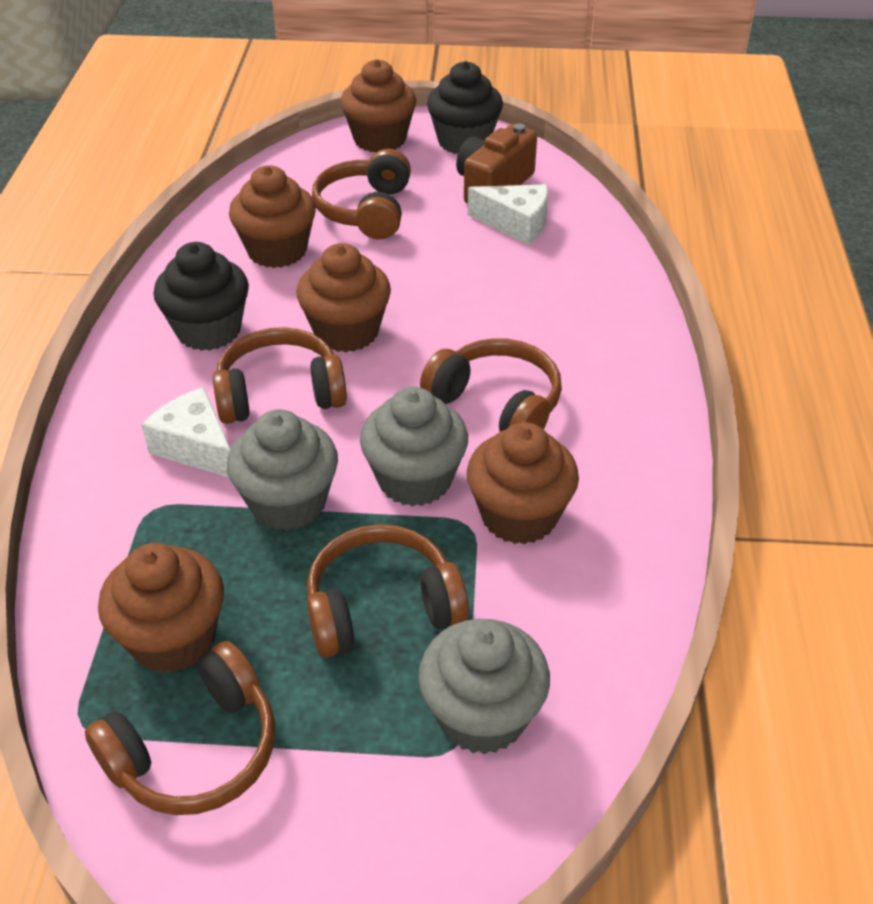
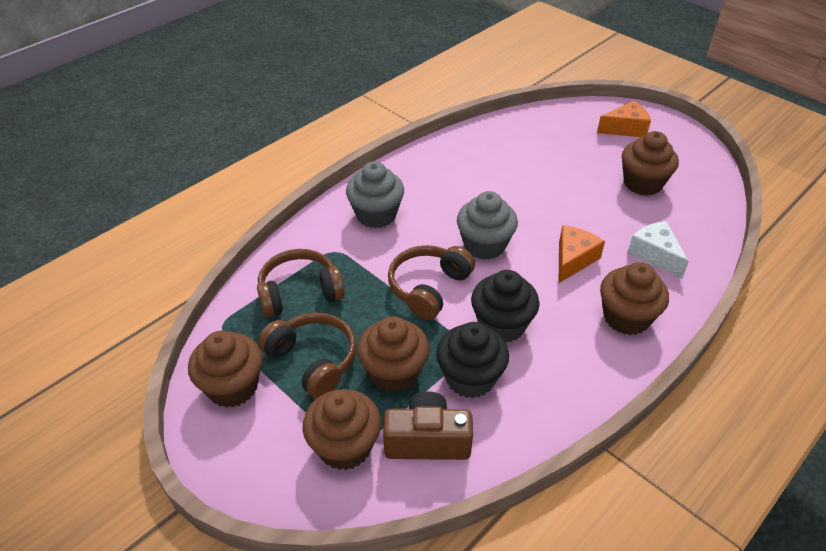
brown headphones: [85,641,275,815] [213,327,347,424] [307,524,469,658] [312,149,411,239] [420,338,562,432] = 5 -> [257,249,345,317] [258,313,357,399] [388,245,475,320] = 3
grey cupcake: [227,409,338,531] [360,387,468,507] [418,619,550,754] = 3 -> [346,162,404,228] [457,191,518,260] = 2
orange cheese: none = 0 -> [559,225,605,283] [597,100,651,137] = 2
white cheese: [142,387,230,477] [468,184,548,245] = 2 -> [627,221,689,278] = 1

